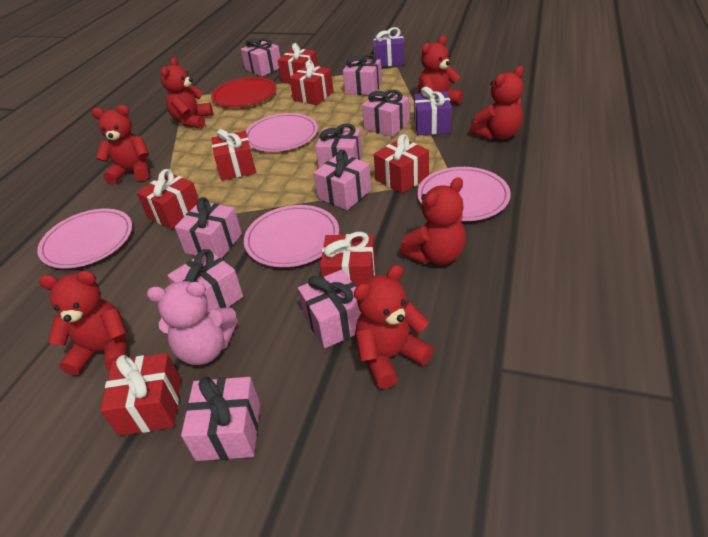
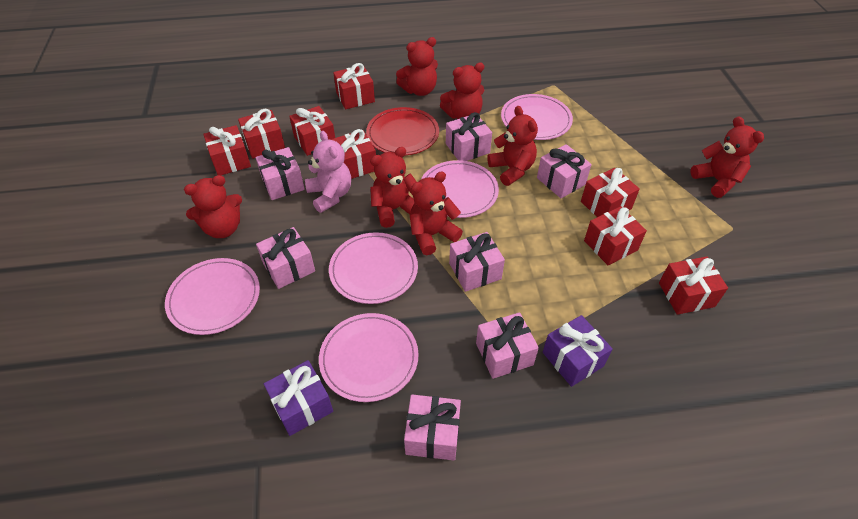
pink gift: [167,249,243,312] [175,197,242,258] [181,376,260,461] [241,38,281,77] [298,269,361,349] [314,150,371,210] [315,124,362,168] [343,54,382,95] [362,90,410,137] = 9 -> [256,147,305,200] [256,227,315,289] [404,394,461,460] [446,112,492,161] [449,232,505,292] [476,312,539,379] [537,144,592,198] = 7
pink plate: [37,209,132,268] [244,205,339,267] [246,113,318,152] [417,167,511,221] = 4 -> [165,258,260,335] [319,313,419,402] [329,232,418,304] [421,160,499,218] [501,94,573,140] = 5
red gift: [100,353,181,436] [137,169,199,229] [211,129,256,181] [278,43,318,83] [289,60,334,105] [320,232,376,287] [374,134,429,194] = 7 -> [203,125,251,175] [238,109,285,159] [289,106,335,156] [330,129,376,179] [333,63,375,109] [581,168,640,217] [584,206,647,265] [659,256,728,315] = 8

